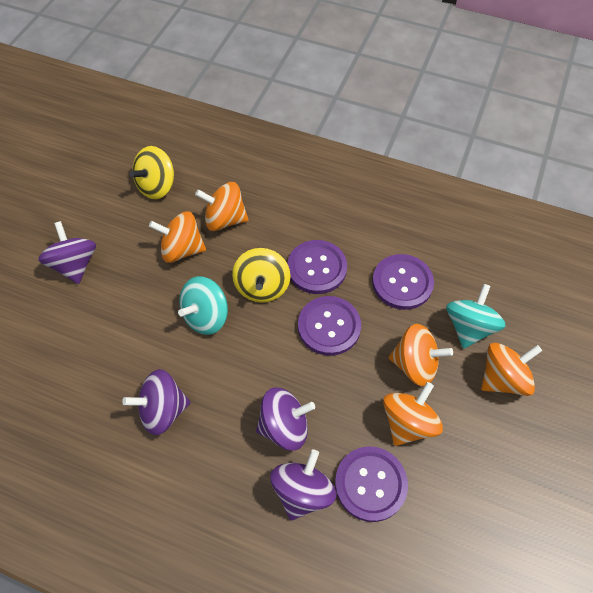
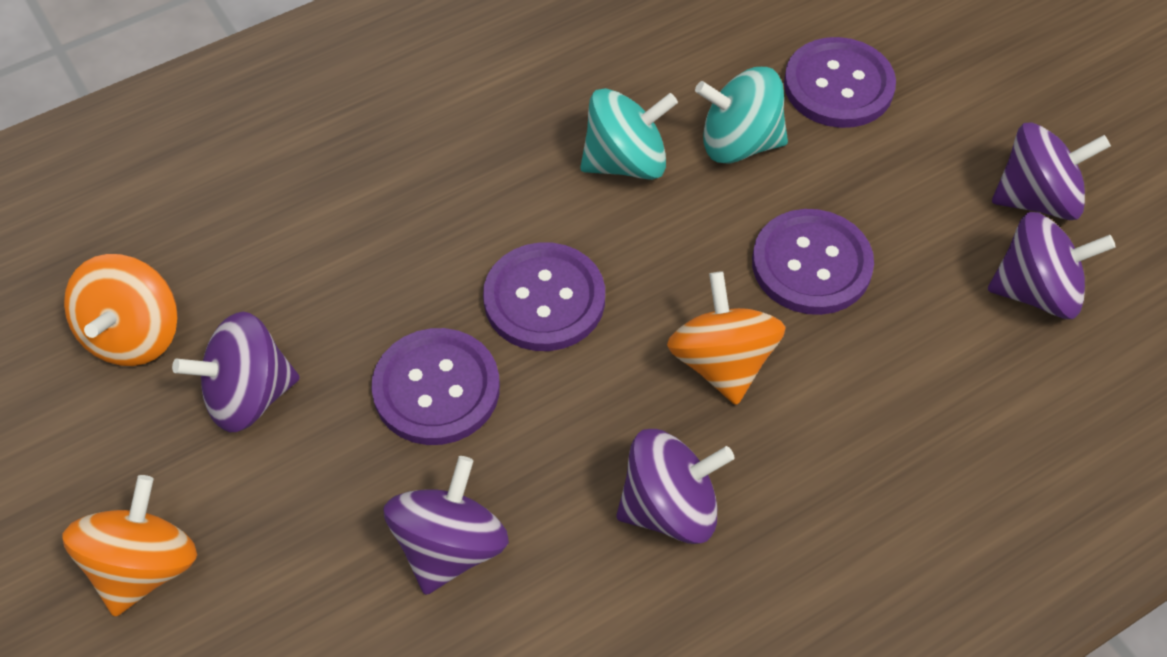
orange spinning top: [149,211,206,263] [195,182,249,231] [383,382,443,446] [389,324,453,386] [481,343,542,396] = 5 -> [62,475,197,617] [64,254,178,366] [667,271,786,405] = 3
purple spinning top: [38,221,96,284] [122,369,191,435] [256,387,315,451] [270,449,337,521] = 4 -> [172,312,300,432] [383,456,509,595] [616,429,735,544] [988,212,1116,319] [992,122,1111,220] = 5
yellow spinning top: [129,146,174,199] [232,248,290,303] = 2 -> none = 0

